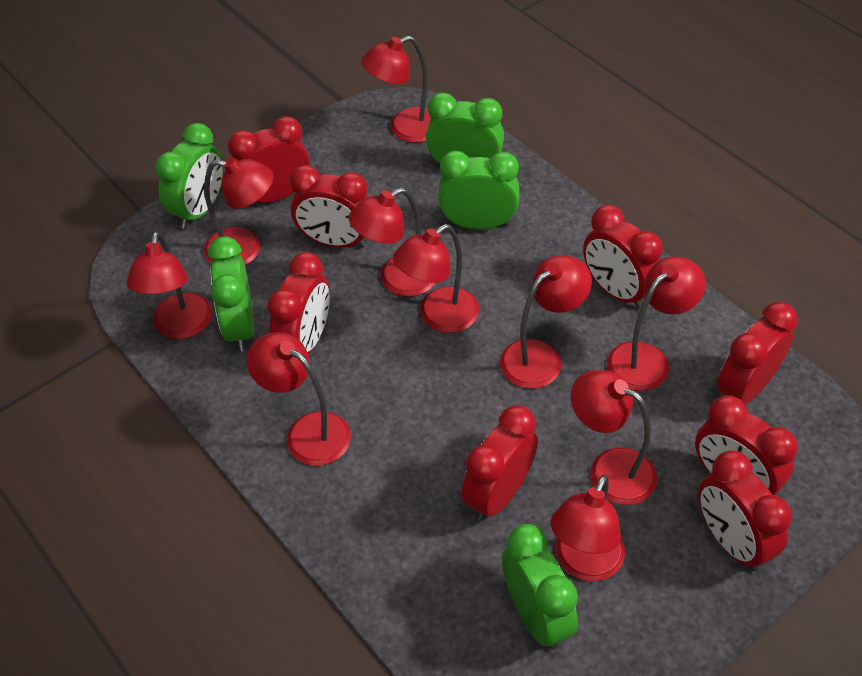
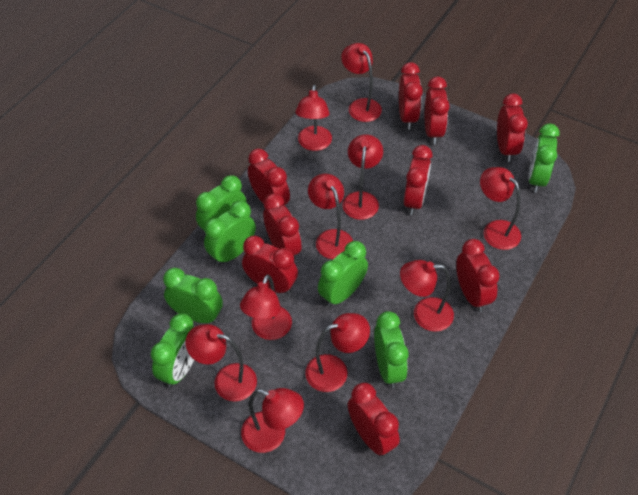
green clock: [155,123,224,229] [208,236,254,351] [426,92,504,167] [438,151,519,230] [502,524,578,650] = 5 -> [151,313,194,388] [163,268,223,324] [196,175,247,231] [204,201,256,265] [318,241,368,307] [374,311,409,388] [528,123,560,193] = 7
red clock: [228,116,310,206] [267,252,330,354] [290,165,368,248] [461,405,538,521] [583,205,663,309] [695,395,798,495] [699,451,792,571] [717,302,798,405] = 8 -> [242,235,298,294] [248,149,290,205] [263,193,302,255] [348,383,400,457] [399,62,423,129] [404,145,432,215] [425,77,450,144] [456,239,500,312] [497,94,528,162] = 9

